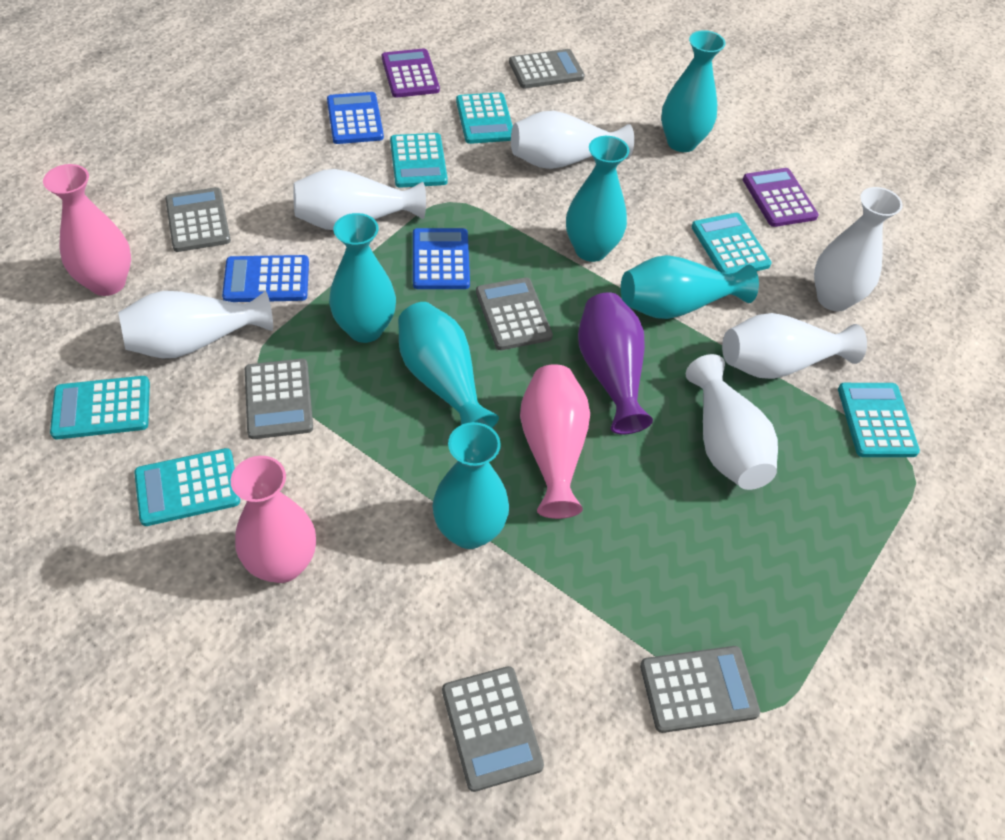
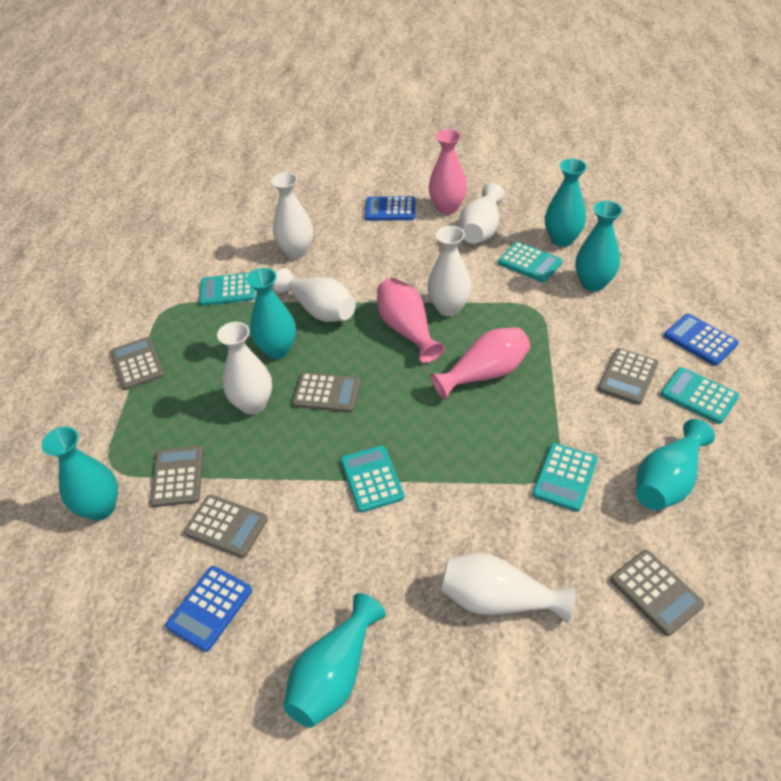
purple calculator: [382,49,440,98] [743,168,819,227] = 2 -> none = 0
purple vase: [578,292,653,434] = 1 -> none = 0
turquoise calculator: [50,376,150,439] [134,448,240,526] [390,133,448,188] [456,92,513,144] [692,213,772,275] [838,383,920,457] = 6 -> [199,273,255,306] [341,445,404,513] [498,241,562,282] [532,443,598,511] [661,367,739,424] = 5

